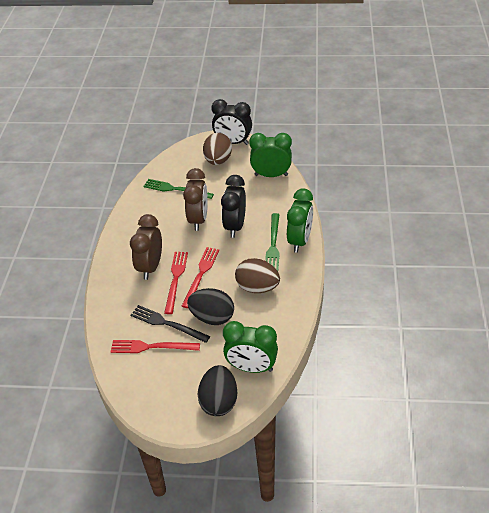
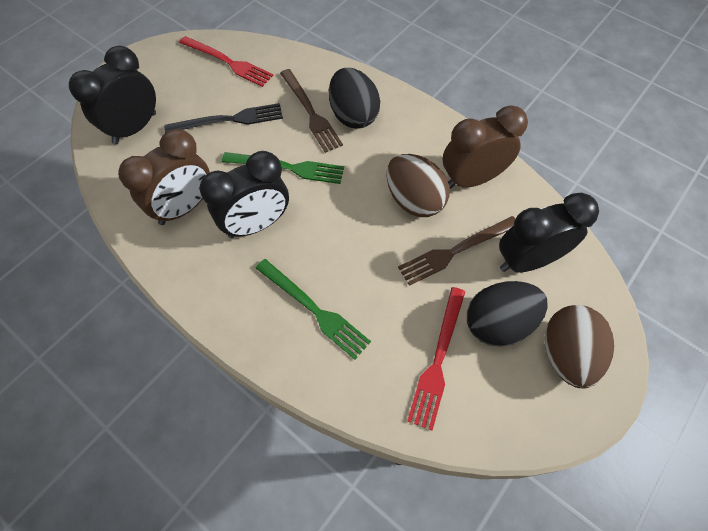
black clock: [211,99,252,145] [221,175,246,238] = 2 -> [69,46,156,145] [200,151,289,238] [499,193,599,273] = 3
brown fork: none = 0 -> [280,69,343,153] [398,216,516,286] = 2
green clock: [223,321,278,373] [249,133,292,177] [287,189,313,253] = 3 -> none = 0
red fork: [111,340,200,353] [164,252,188,314] [182,247,219,308] = 3 -> [179,36,273,87] [407,287,465,430] = 2

